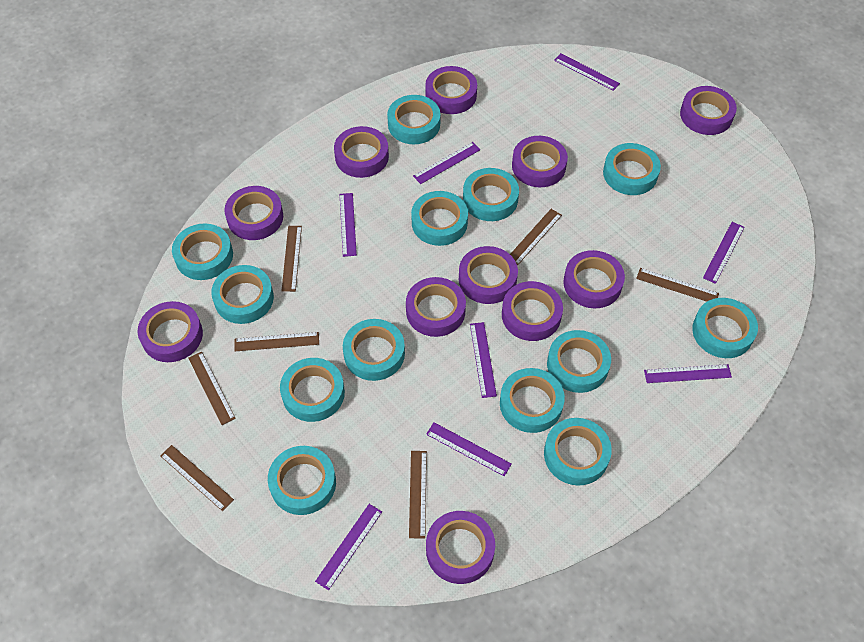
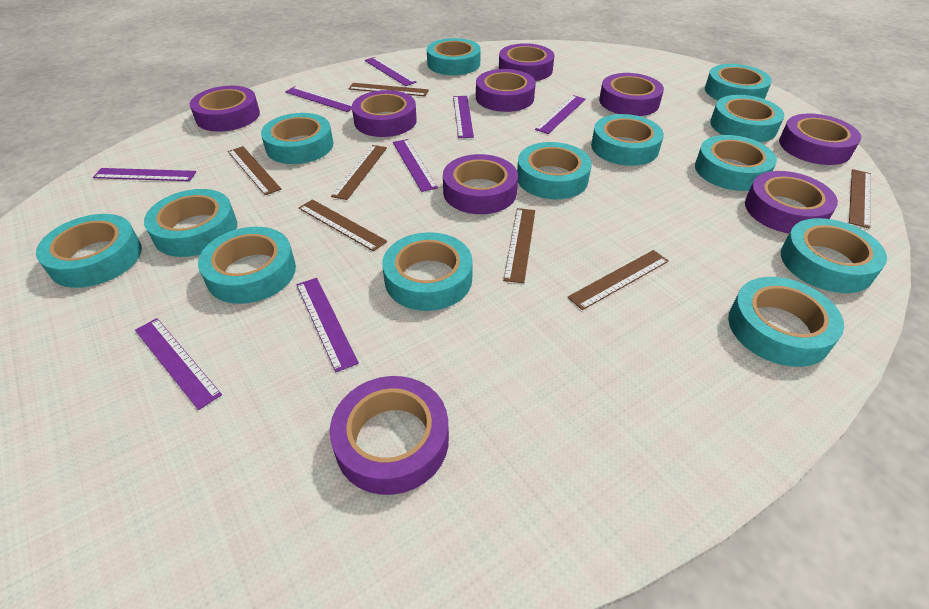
purple tape: [138,301,203,362] [224,186,283,240] [334,126,389,178] [406,277,466,337] [425,66,477,114] [426,511,495,584] [459,246,518,304] [502,281,563,341] [512,136,568,187] [563,250,625,308] [680,86,737,135] = 11 -> [190,86,260,132] [330,376,449,495] [352,90,417,137] [443,154,518,214] [476,69,536,112] [499,43,555,81] [599,73,664,116] [745,171,838,234] [779,113,861,165] = 9

